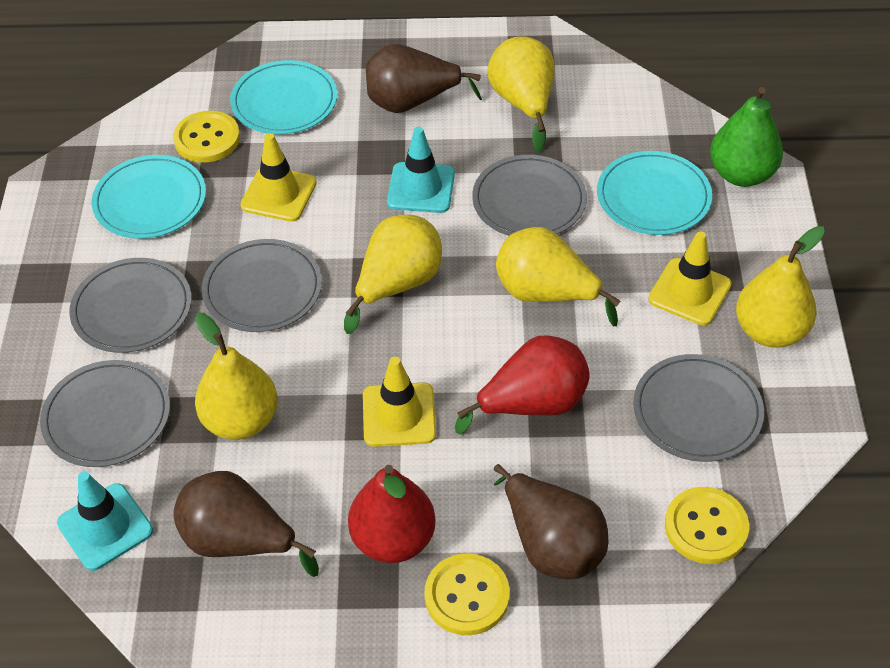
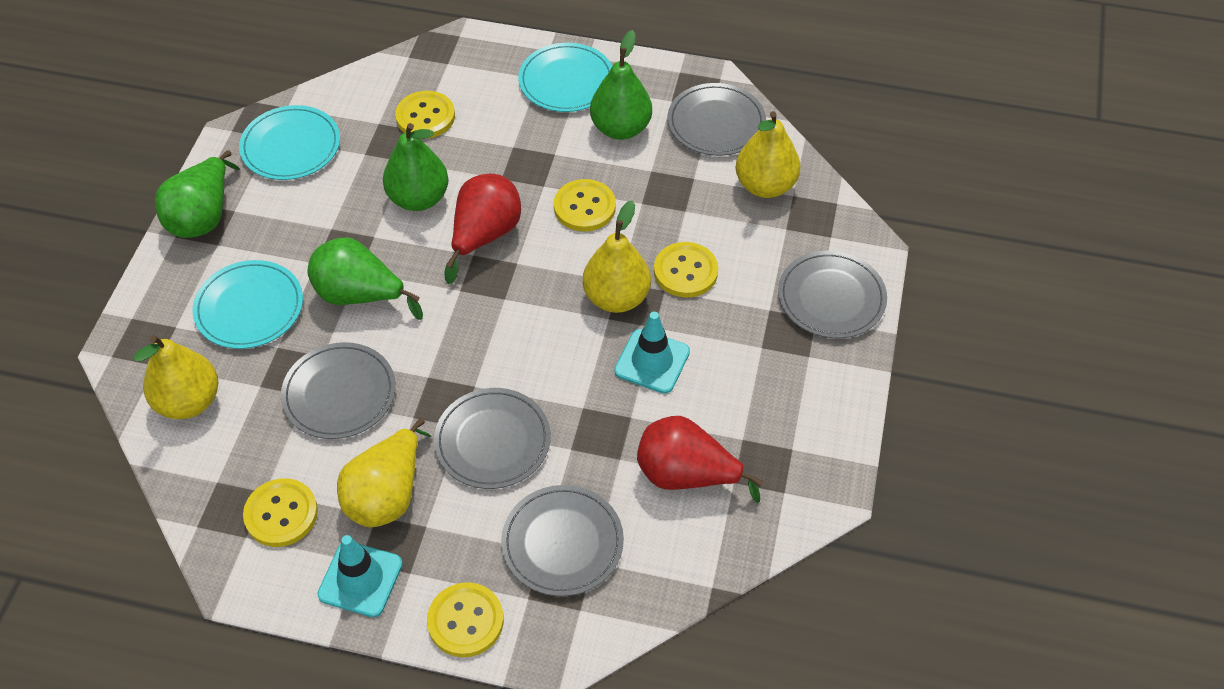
brown pear: [173,471,319,577] [366,44,482,113] [494,464,608,579] = 3 -> none = 0
green pear: [710,87,783,187] = 1 -> [155,150,240,238] [308,238,423,320] [383,123,449,211] [590,30,652,140] = 4
yellow button: [173,111,240,163] [424,553,510,635] [665,487,749,564] = 3 -> [243,478,318,547] [395,91,455,139] [427,582,504,657] [554,179,616,231] [654,242,718,298] = 5
yellow pear: [195,312,278,440] [344,215,442,334] [488,37,555,152] [496,227,620,326] [736,226,825,348] = 5 -> [133,335,218,419] [337,418,431,527] [583,201,651,313] [735,111,801,198] = 4
yellow traffic cone: [240,133,317,222] [363,357,436,447] [648,231,732,325] = 3 -> none = 0

